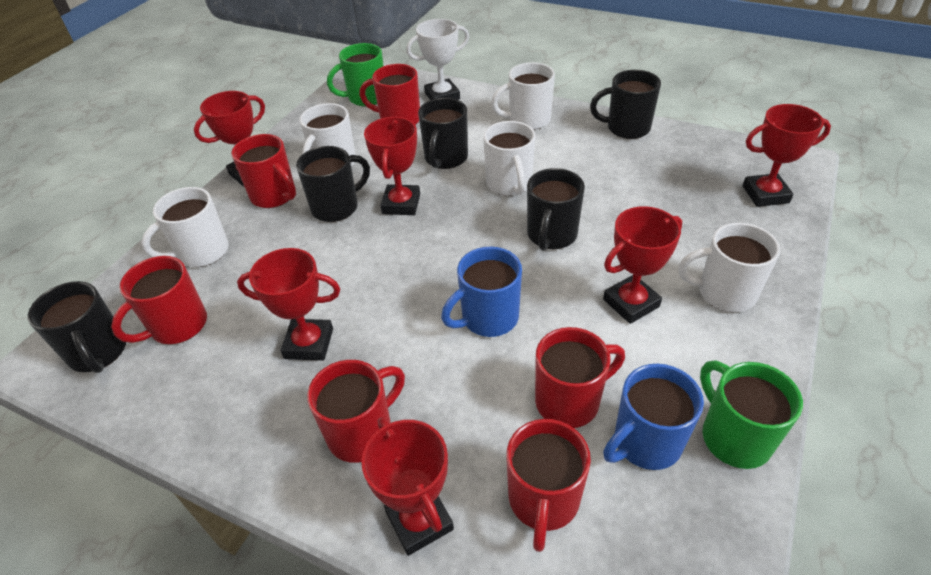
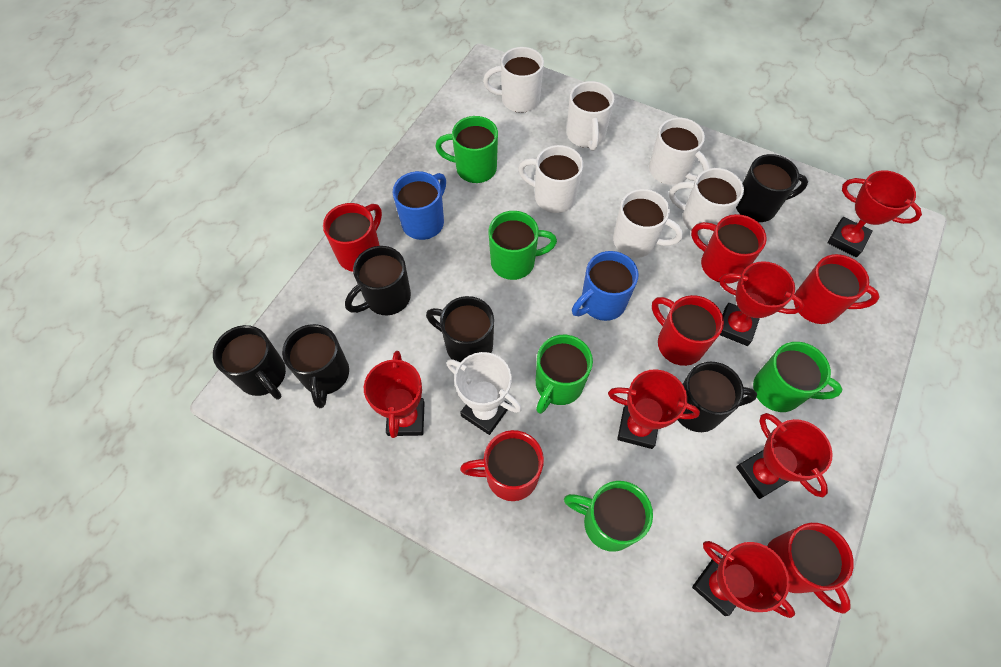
black mug: [28,281,126,373] [296,146,370,222] [418,98,468,169] [527,168,585,251] [590,70,661,139] = 5 -> [213,325,286,399] [282,324,349,408] [345,246,411,315] [426,296,494,362] [678,362,757,432] [736,154,808,222] = 6
green mug: [327,43,383,107] [700,361,803,469] = 2 -> [435,116,498,183] [488,211,557,280] [536,335,593,414] [564,481,653,552] [753,342,842,412] = 5
white mug: [141,187,229,267] [300,103,356,167] [483,121,535,196] [491,62,555,130] [678,223,780,312] = 5 -> [483,47,544,113] [518,145,583,213] [567,81,614,151] [613,189,683,258] [649,117,710,185] [669,168,744,236] = 6

